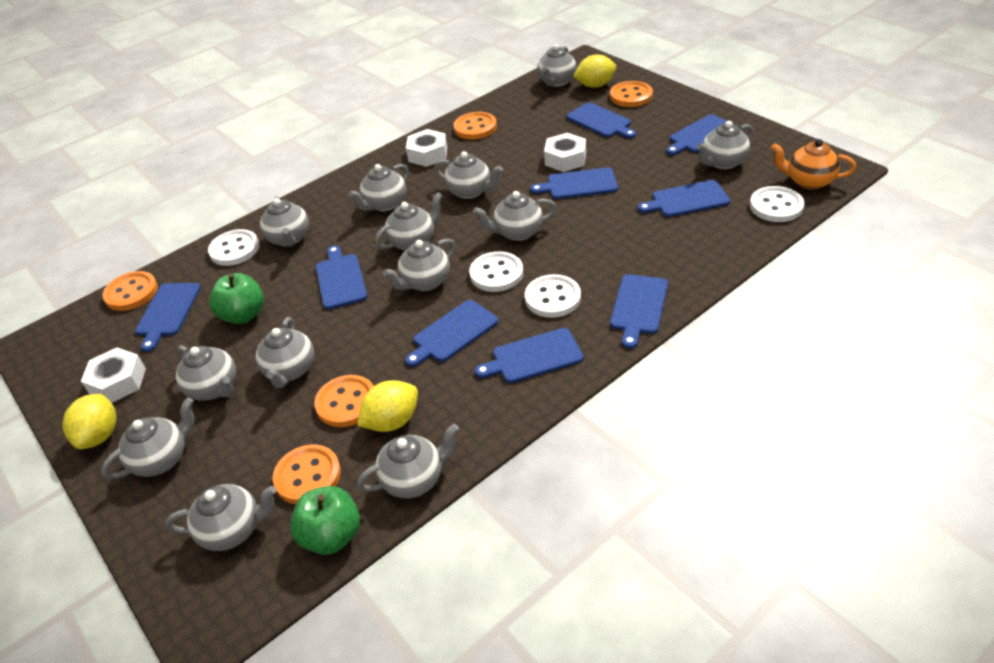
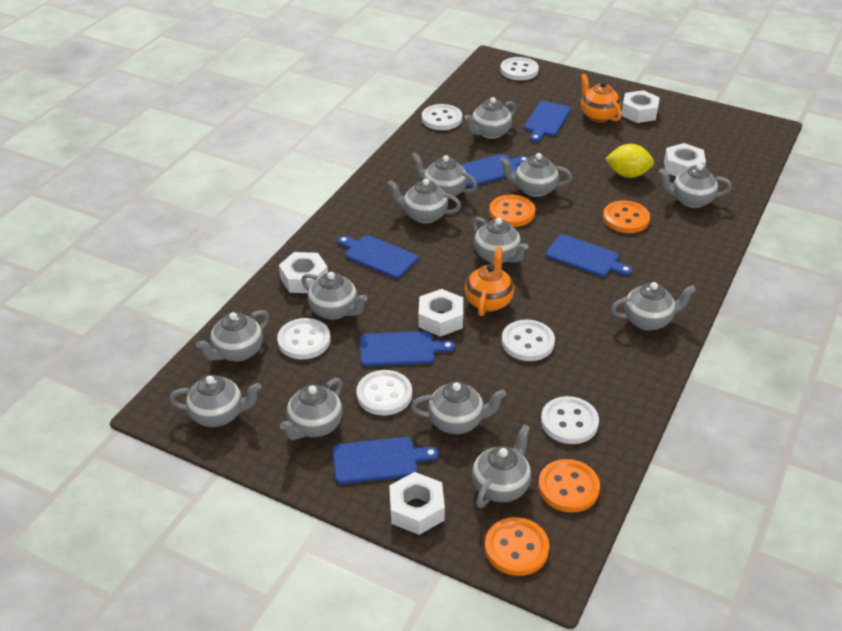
blue cutting board: [135,283,201,352] [316,245,367,309] [405,300,498,367] [475,328,584,383] [530,167,618,199] [567,102,636,138] [610,274,668,349] [638,180,730,217] [666,114,733,155] = 9 -> [333,437,439,484] [337,235,418,278] [360,331,455,366] [461,154,529,187] [524,101,571,142] [546,234,633,277] = 6
green apple: [209,273,264,324] [290,486,360,555] = 2 -> none = 0
orange button: [102,271,158,311] [273,445,341,504] [314,375,374,427] [454,112,497,140] [610,81,653,107] = 5 -> [485,517,549,576] [489,195,536,227] [538,459,600,513] [603,201,650,233] = 4
orange teapot: [771,139,856,190] = 1 -> [465,247,514,316] [581,74,622,122] = 2
white button: [208,229,260,266] [469,251,523,292] [525,274,581,318] [750,186,804,222] = 4 -> [277,318,331,359] [356,370,412,415] [422,104,462,130] [500,57,539,80] [502,320,555,361] [541,396,599,444] = 6
white nut: [81,347,146,403] [406,129,447,167] [544,133,586,172] = 3 -> [279,252,328,293] [389,472,445,535] [419,289,463,337] [621,90,660,123] [664,143,706,177] = 5
yellow lemon: [63,394,117,449] [357,380,418,432] [573,55,616,88] = 3 -> [605,144,654,178] = 1

